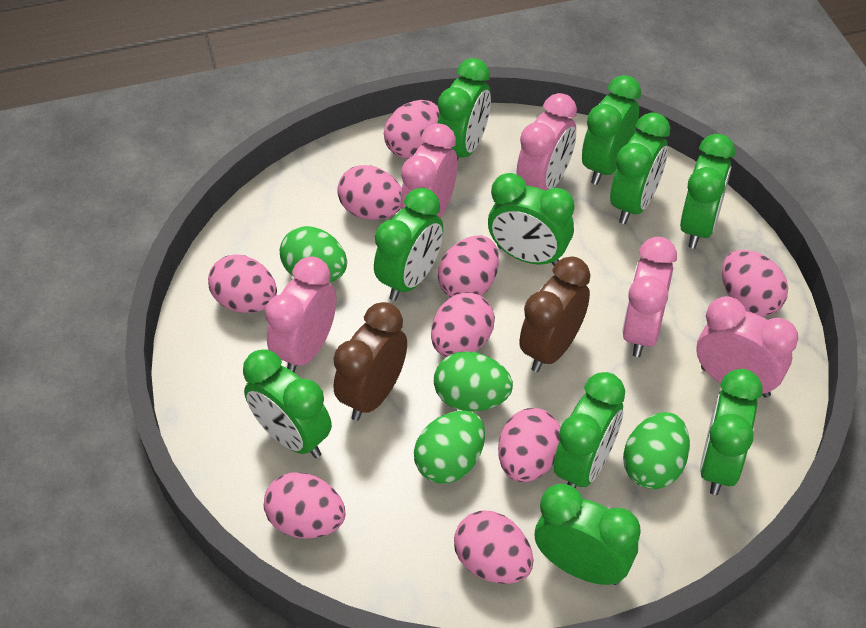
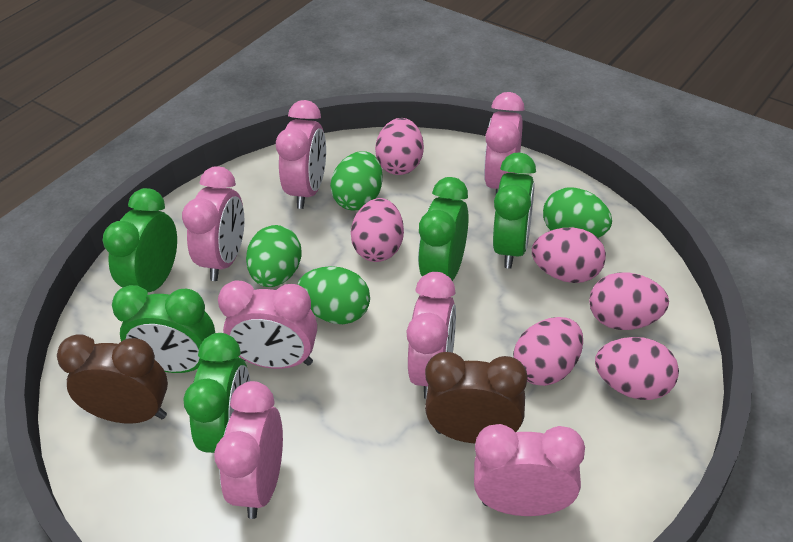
green clock: [243,349,332,458] [374,188,443,301] [438,58,491,162] [488,173,574,266] [535,484,641,585] [554,372,625,489] [582,75,641,185] [610,112,670,224] [680,134,735,249] [700,369,763,495] = 10 -> [103,188,177,293] [112,285,215,373] [183,333,250,453] [418,177,469,281] [493,153,536,269] = 5
pink clock: [265,256,337,373] [400,123,457,218] [516,93,577,191] [622,237,677,357] [696,296,798,398] = 5 -> [182,166,244,281] [214,381,283,519] [218,280,317,369] [276,100,326,209] [406,272,456,399] [474,424,585,516] [484,92,525,194] = 7
pink egg: [208,254,277,313] [264,472,346,539] [337,165,402,220] [384,100,440,159] [431,292,495,357] [438,235,499,298] [454,510,534,584] [498,408,561,482] [722,250,788,316] = 9 -> [351,198,404,262] [375,118,424,175] [513,317,583,386] [532,228,606,283] [589,272,669,330] [595,337,679,400] = 6

